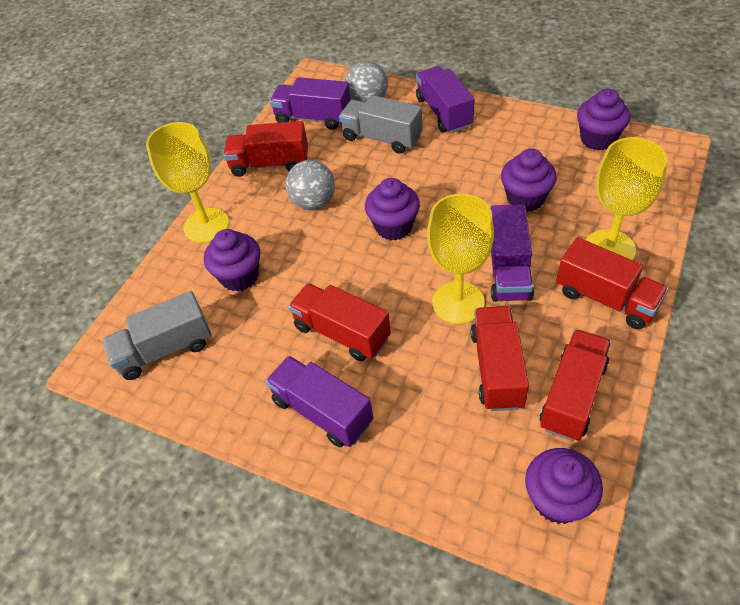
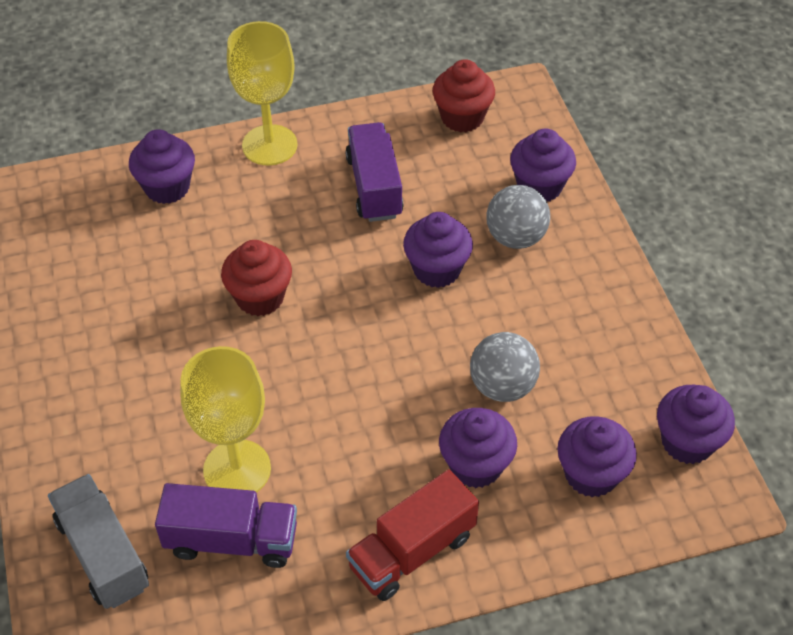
grey truck: [103,291,212,380] [339,95,422,154] = 2 -> [48,474,149,609] = 1
purple cupcake: [204,229,260,292] [365,178,420,241] [501,149,557,212] [525,448,603,524] [577,88,631,151] = 5 -> [129,129,195,204] [403,212,473,288] [439,408,517,488] [510,129,576,202] [557,416,637,497] [657,385,735,464] = 6
purple truck: [265,356,373,447] [270,77,351,130] [416,66,475,133] [491,204,534,302] = 4 -> [155,483,297,568] [345,122,403,222] = 2
red cupcake: none = 0 -> [221,240,292,316] [432,59,495,133] = 2
red truck: [223,121,308,177] [288,283,391,361] [470,306,529,411] [540,329,611,441] [556,237,669,329] = 5 -> [346,470,479,601] = 1
yellow goblet: [146,122,229,243] [427,194,494,324] [586,137,667,260] = 3 -> [180,346,271,493] [227,21,298,165] = 2

